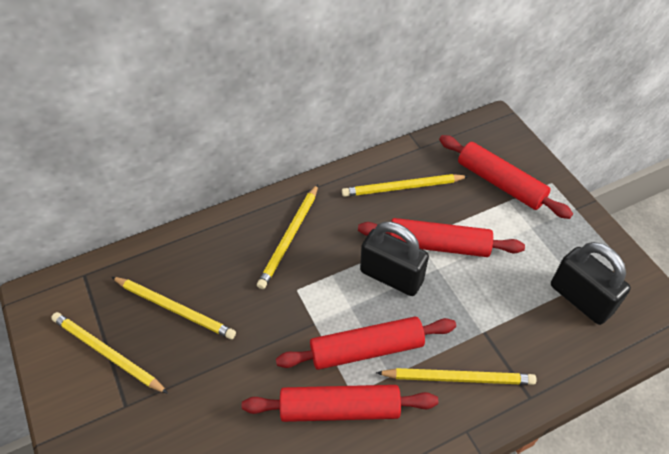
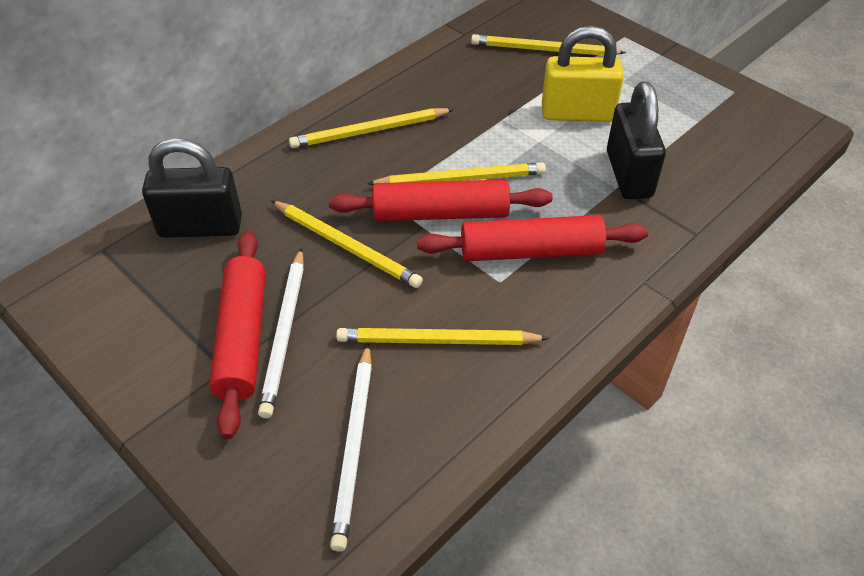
red rolling pin: [242,385,438,422] [276,317,456,370] [358,218,525,257] [439,135,573,219] = 4 -> [209,231,266,439] [329,180,553,221] [417,215,648,261] = 3
white pencil: none = 0 -> [258,248,304,418] [330,344,372,552] = 2
yellow padlock: none = 0 -> [542,26,624,122] = 1

